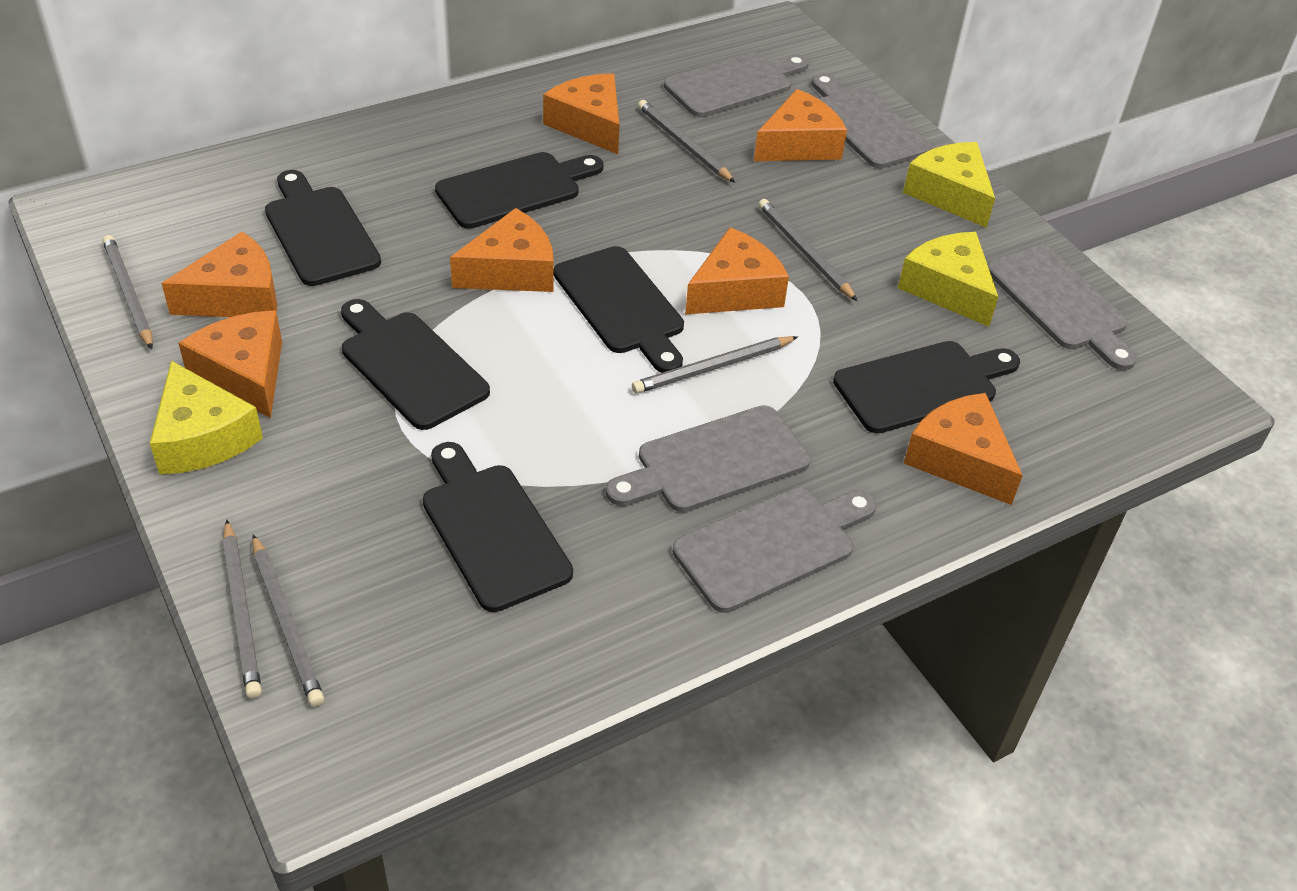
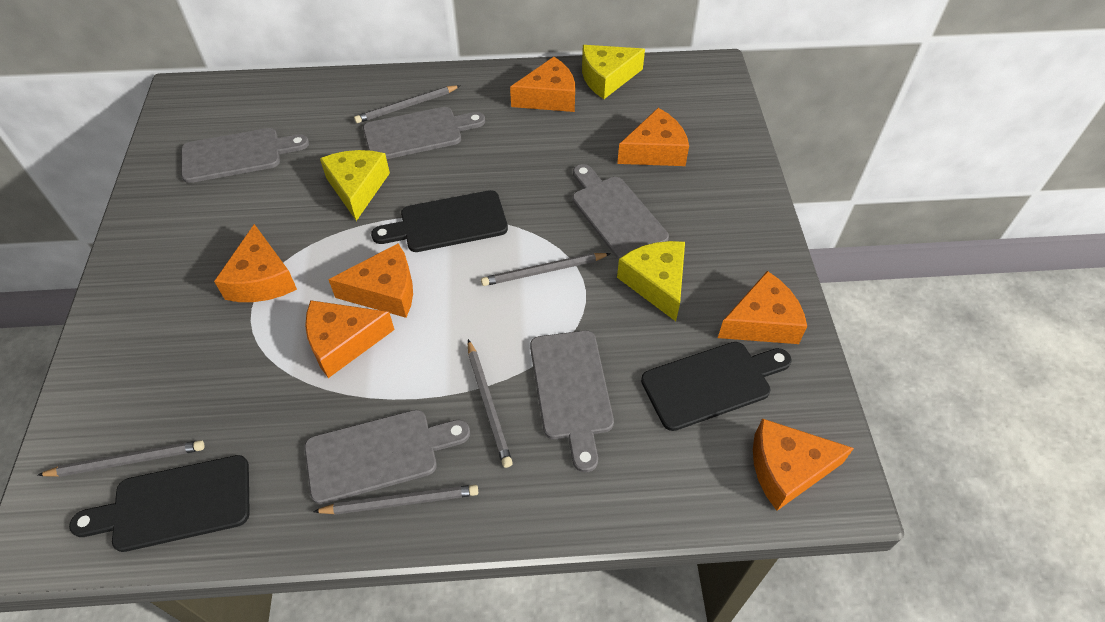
black cutting board: [265,170,381,286] [341,299,490,430] [423,442,573,612] [435,152,603,229] [554,246,684,373] [833,341,1020,433] = 6 -> [69,455,250,552] [371,190,508,252] [641,342,792,431] = 3
grey pencil: [102,235,153,350] [223,520,262,698] [252,534,324,707] [632,336,798,394] [638,100,735,183] [758,199,857,301] = 6 -> [37,440,204,477] [313,485,478,515] [354,85,460,123] [468,339,513,468] [481,253,611,286] = 5

